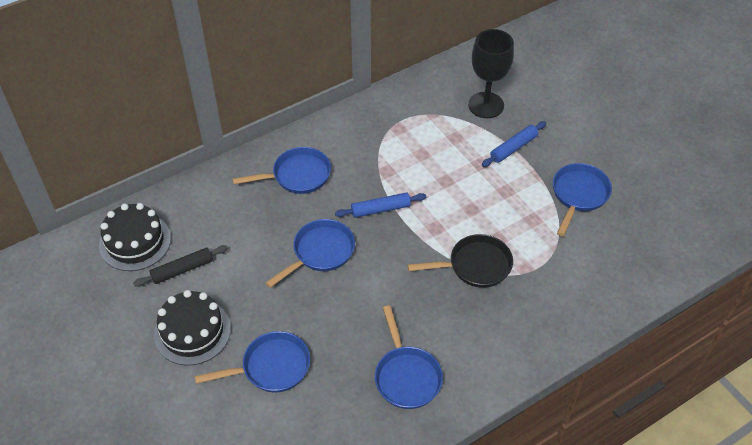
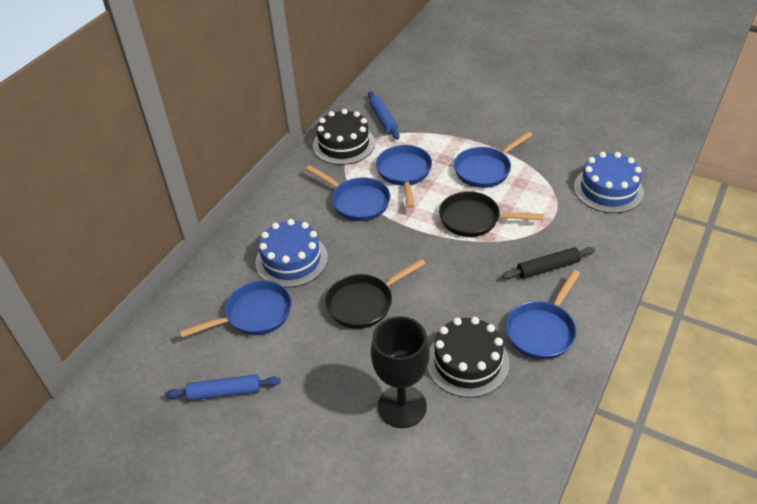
black pan: [408,234,513,288] = 1 -> [325,259,426,329] [439,191,544,237] = 2
blue cake: none = 0 -> [255,219,328,287] [574,152,644,213] = 2

